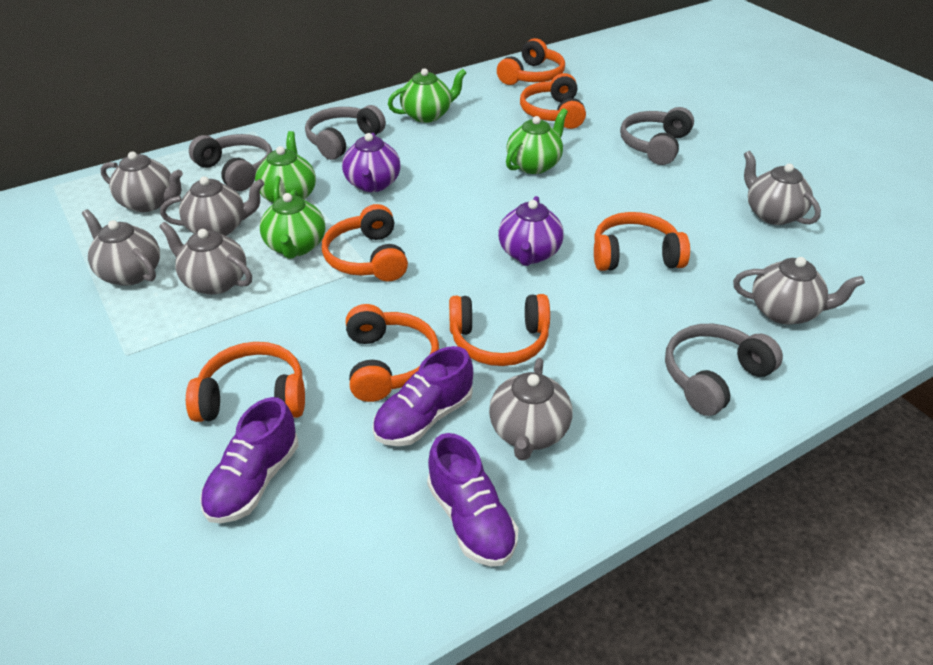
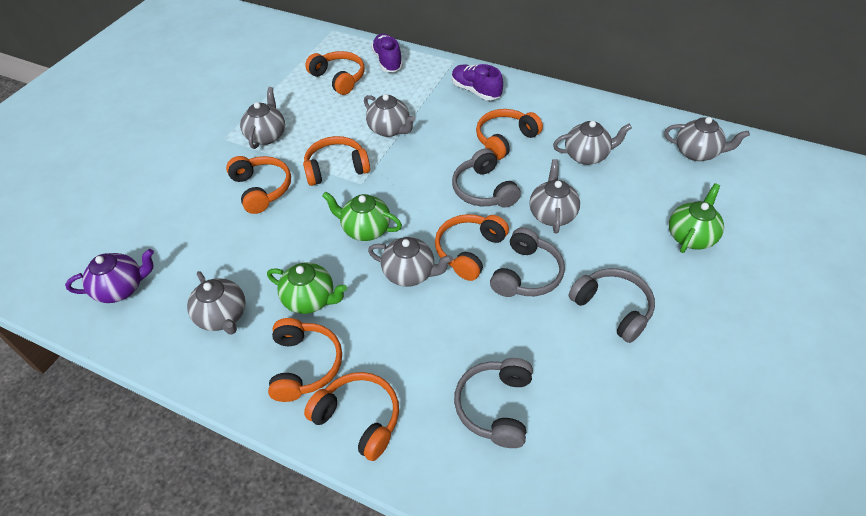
green teapot: [255,131,316,203] [260,189,325,259] [388,68,467,123] [506,108,568,174] = 4 -> [267,263,347,314] [322,191,402,241] [669,183,724,253] = 3
purple shoe: [200,397,299,523] [372,346,473,446] [427,433,518,566] = 3 -> [371,34,403,72] [452,64,503,100] = 2
purple teapot: [342,133,401,192] [498,196,564,266] = 2 -> [65,249,154,303] = 1

